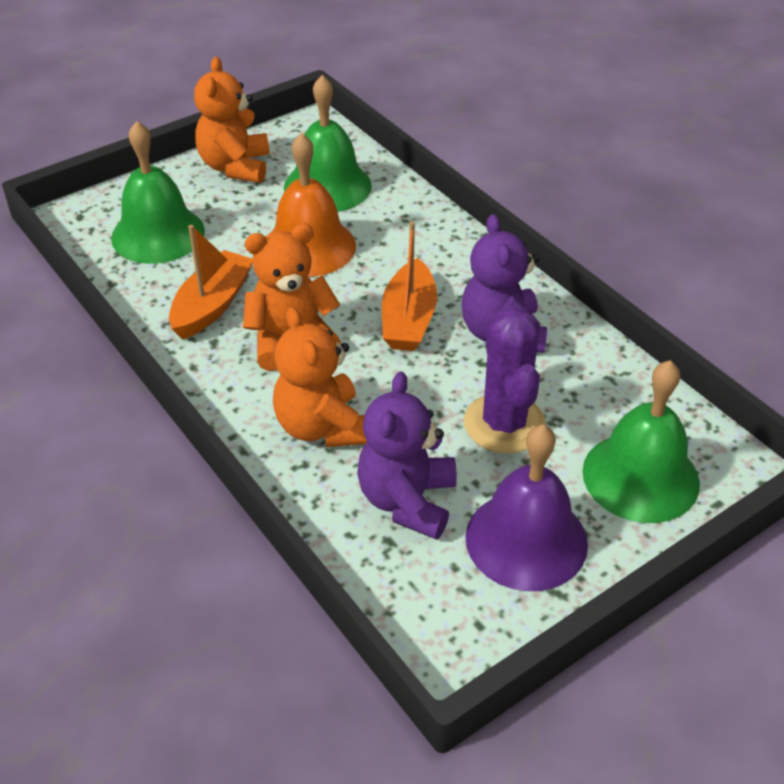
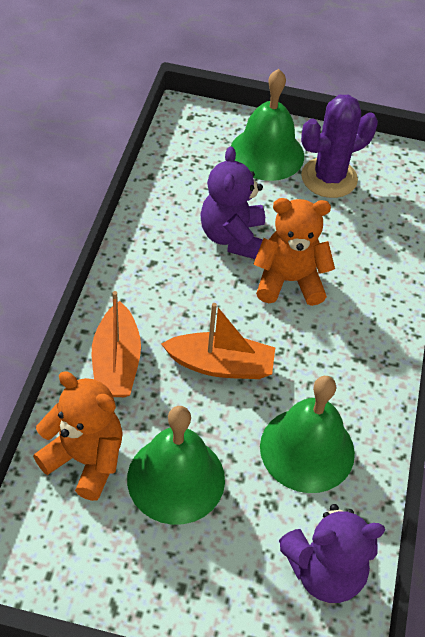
orange bell: [270,133,356,277] = 1 -> none = 0
orange teddy bear: [194,57,270,183] [243,223,341,371] [273,307,367,447] = 3 -> [33,371,123,501] [254,198,335,306] = 2
purple bell: [465,424,588,591] = 1 -> none = 0

